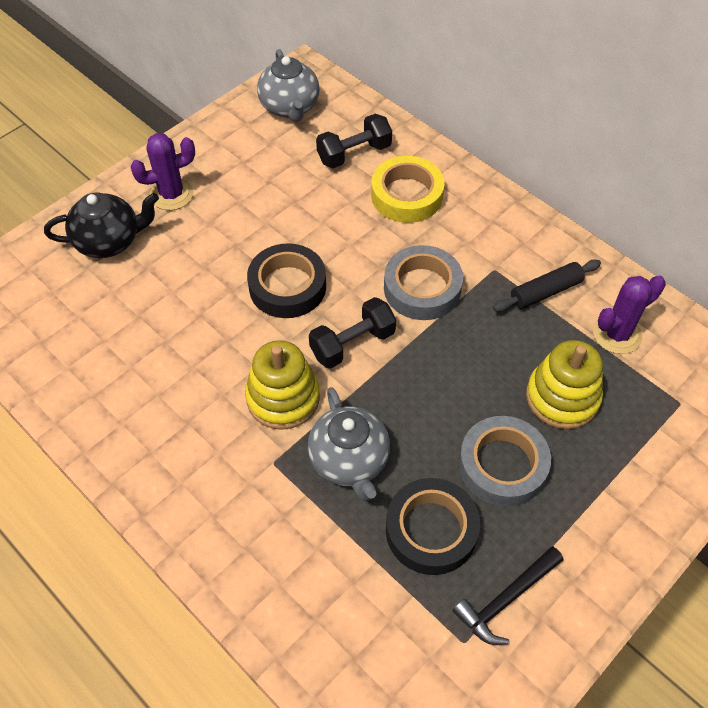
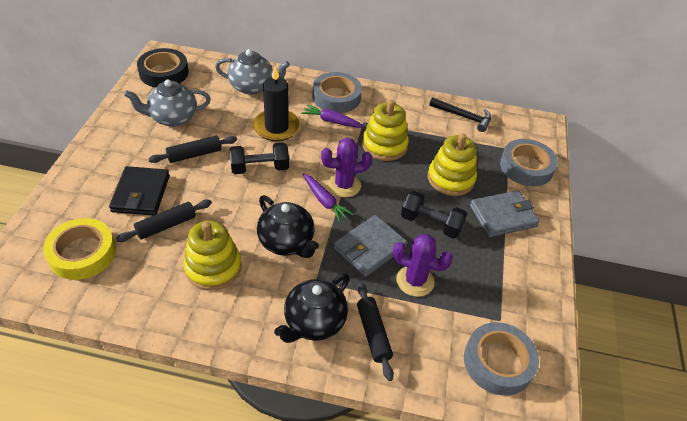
black candle: none = 0 -> [253,66,300,141] = 1
black rolling pin: [493,259,601,312] = 1 -> [116,200,212,242] [148,136,237,163] [357,282,394,381] = 3
black tape: [247,243,326,318] [386,478,480,575] = 2 -> [137,48,189,88] = 1
black teapot: [44,192,159,258] = 1 -> [257,195,319,258] [274,273,350,343] = 2
black wallet: none = 0 -> [109,166,170,215] = 1
grey tape: [384,245,463,320] [459,416,551,507] = 2 -> [312,72,362,113] [464,322,539,396] [500,139,558,186] = 3
grey wallet: none = 0 -> [334,215,407,277] [470,190,540,237] = 2
purple carrot: none = 0 -> [302,104,365,128] [303,173,354,222] = 2
yellow stacking toy: [245,340,320,430] [526,340,603,429] = 2 -> [183,221,242,291] [362,100,409,161] [428,133,477,196] = 3

